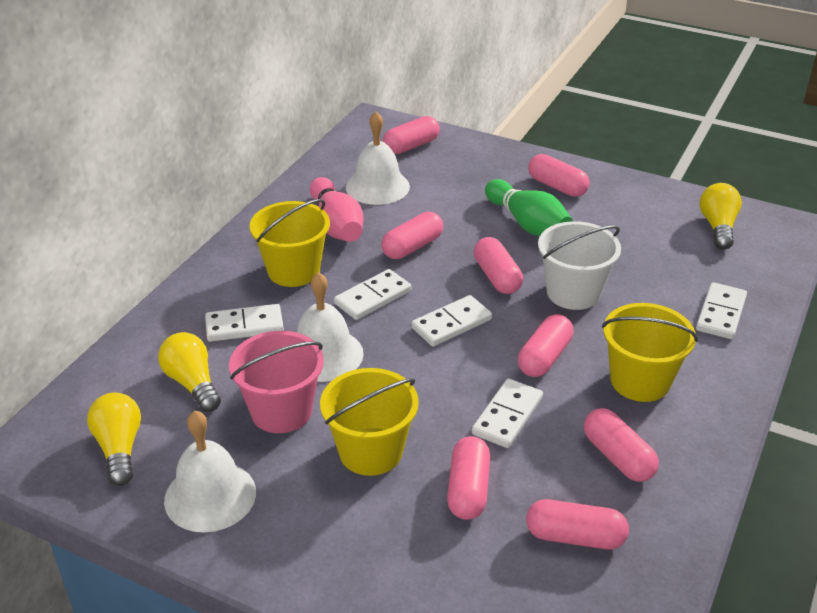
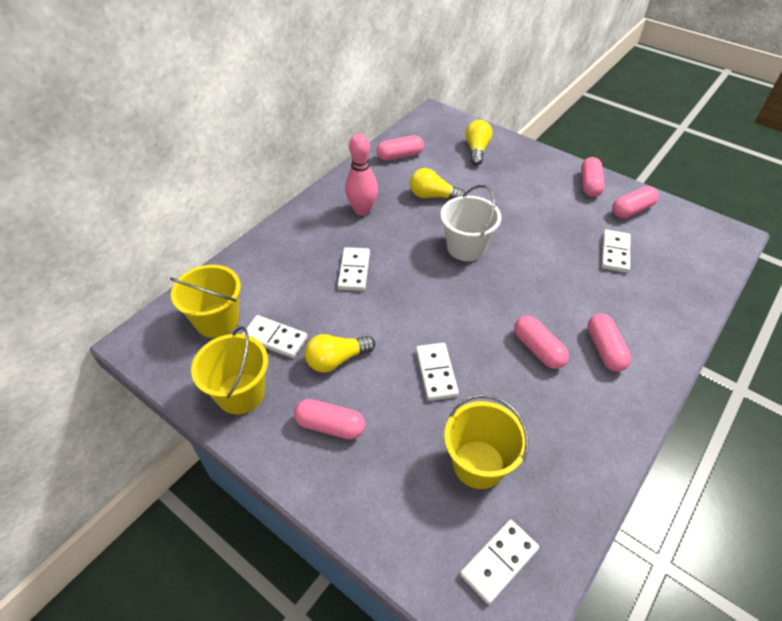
green bowling pin: [485,179,573,236] = 1 -> none = 0
pink bucket: [229,331,324,433] = 1 -> none = 0
pink capsule: [381,212,443,259] [383,116,440,154] [447,436,490,520] [474,237,523,294] [518,314,574,377] [526,499,629,549] [528,154,590,197] [584,408,659,482] = 8 -> [294,399,365,440] [377,135,424,161] [514,315,569,369] [581,157,605,197] [587,313,631,372] [612,186,659,218] = 6
white bell: [164,411,256,533] [297,272,364,382] [346,112,410,205] = 3 -> none = 0

